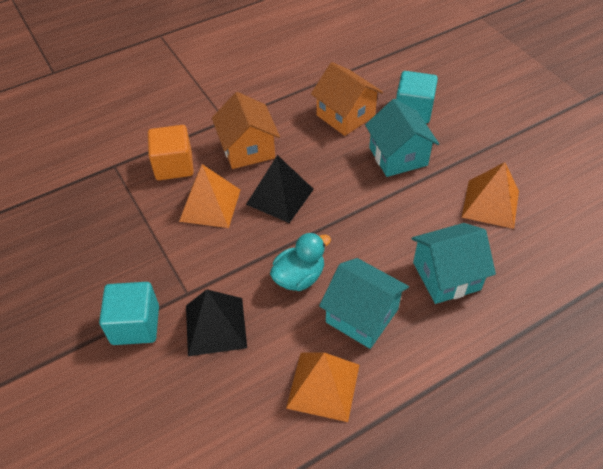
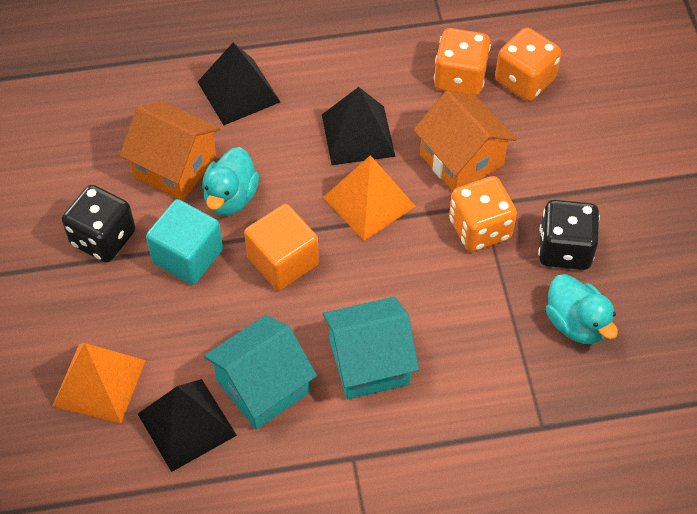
black dice: none = 0 -> [62,185,135,263] [538,200,600,270] = 2
black pyramid: [186,289,247,356] [246,155,314,223] = 2 -> [138,379,237,472] [198,42,280,125] [322,87,395,165] = 3
orange dice: none = 0 -> [434,28,491,95] [449,176,517,252] [495,27,561,101] = 3
orange pyramid: [179,164,240,228] [286,352,359,422] [462,162,519,229] = 3 -> [53,343,146,424] [323,155,416,241] = 2
turquoise cube: [99,282,159,345] [396,71,438,124] = 2 -> [146,199,223,285] = 1
turquoise duck: [270,232,331,291] = 1 -> [202,147,259,216] [546,274,618,344] = 2
turquoise house: [319,258,409,349] [365,99,439,177] [412,223,496,304] = 3 -> [204,315,317,429] [323,297,419,399] = 2

